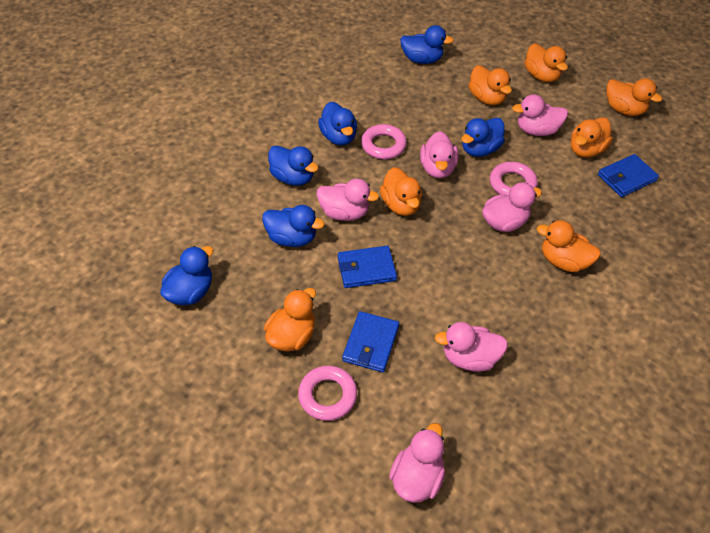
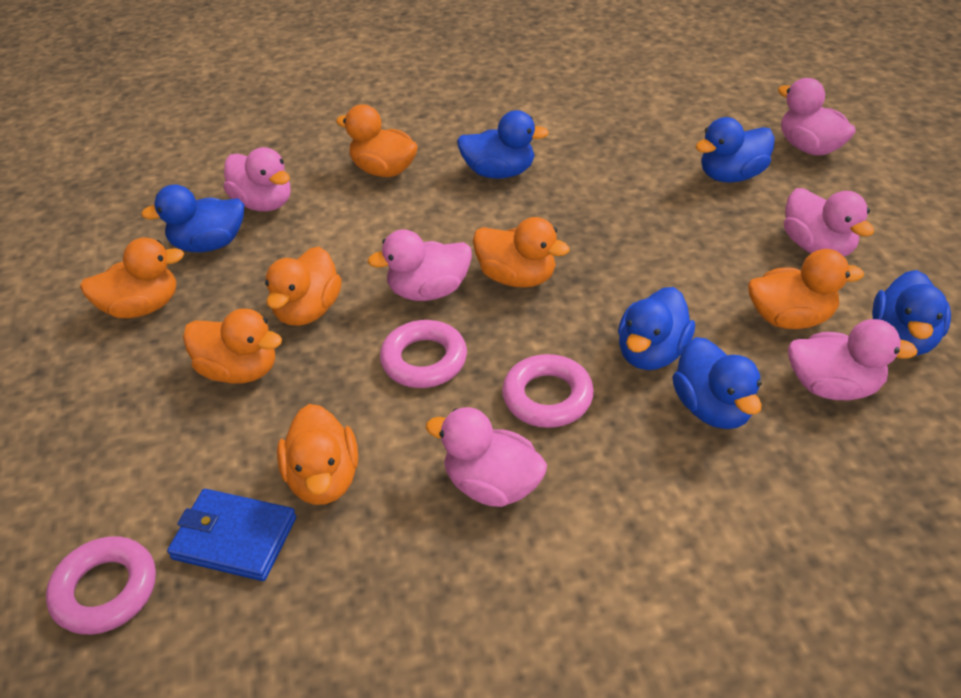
blue wallet: [338,246,397,288] [342,311,399,372] [598,154,659,197] = 3 -> [167,489,296,581] = 1

